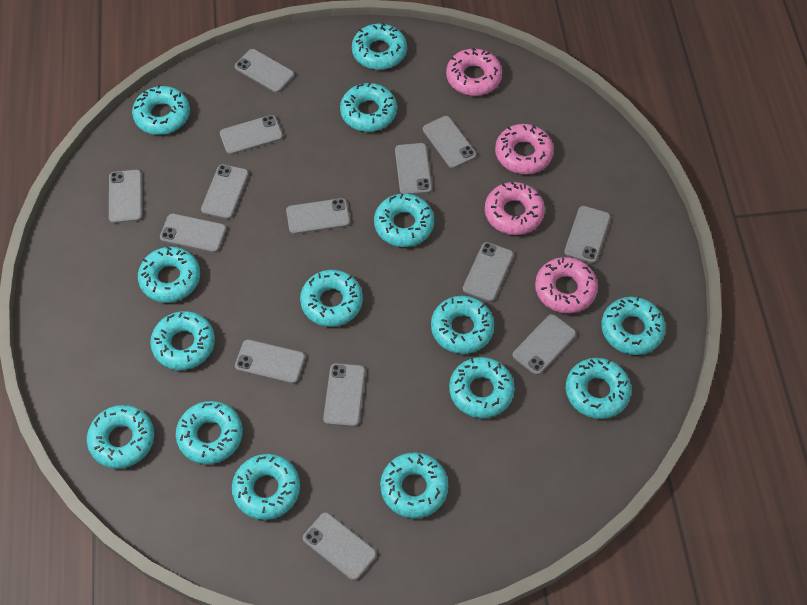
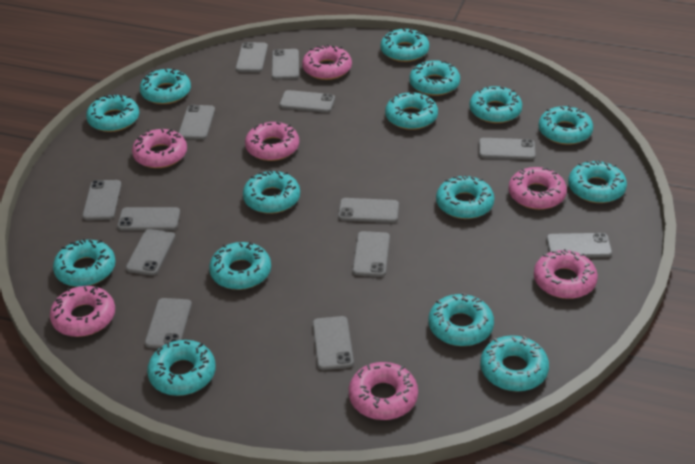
grey phone: [109,170,142,223] [160,214,226,253] [201,164,249,219] [220,115,283,155] [235,49,294,93] [235,339,305,384] [286,198,350,234] [303,512,376,581] [323,363,365,427] [395,143,432,195] [423,116,476,168] [463,242,514,302] [513,314,576,375] [564,206,610,263] = 14 -> [82,180,122,220] [117,207,180,231] [126,229,175,276] [145,298,192,349] [179,105,215,140] [236,42,268,72] [272,49,299,80] [279,90,335,113] [312,316,354,370] [338,198,399,223] [352,231,390,277] [479,138,536,160] [546,233,612,258] = 13
pink donut: [446,47,502,96] [485,182,545,235] [495,124,554,174] [535,257,598,313] = 4 -> [50,286,115,337] [132,129,187,168] [245,122,299,161] [302,44,352,80] [349,362,418,420] [508,167,567,210] [534,249,598,299] = 7

